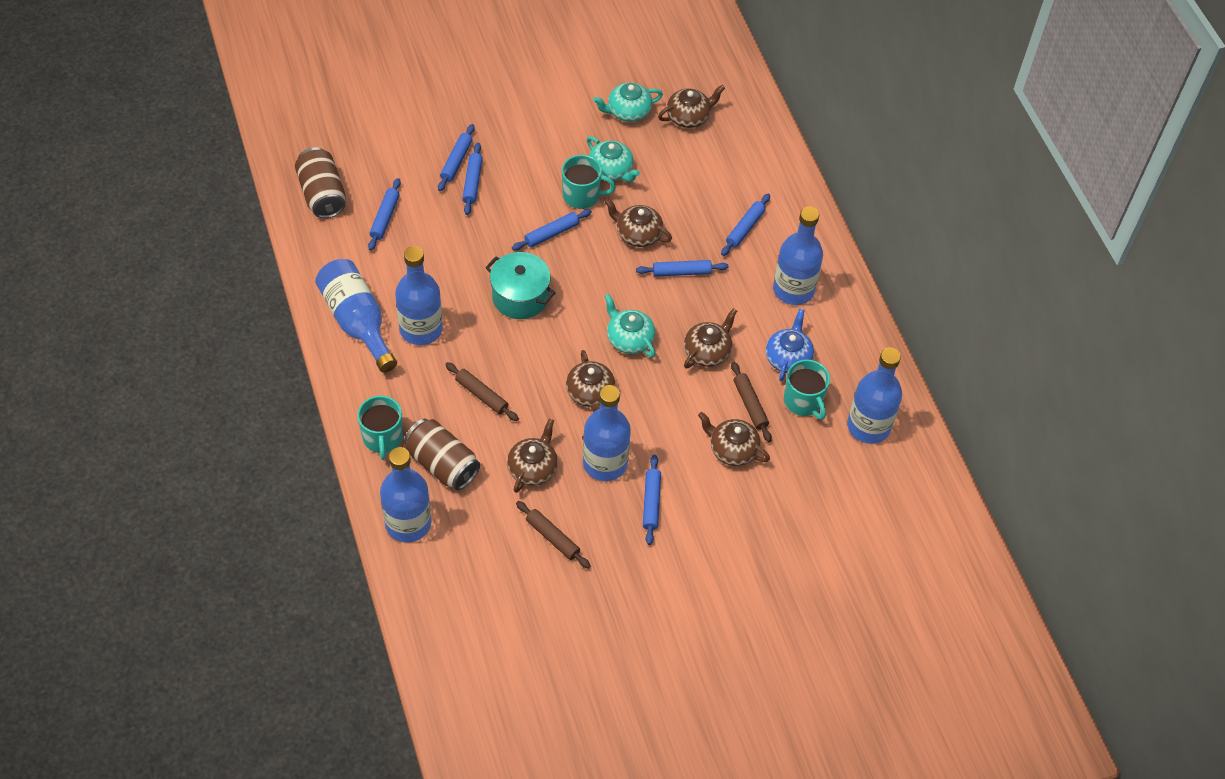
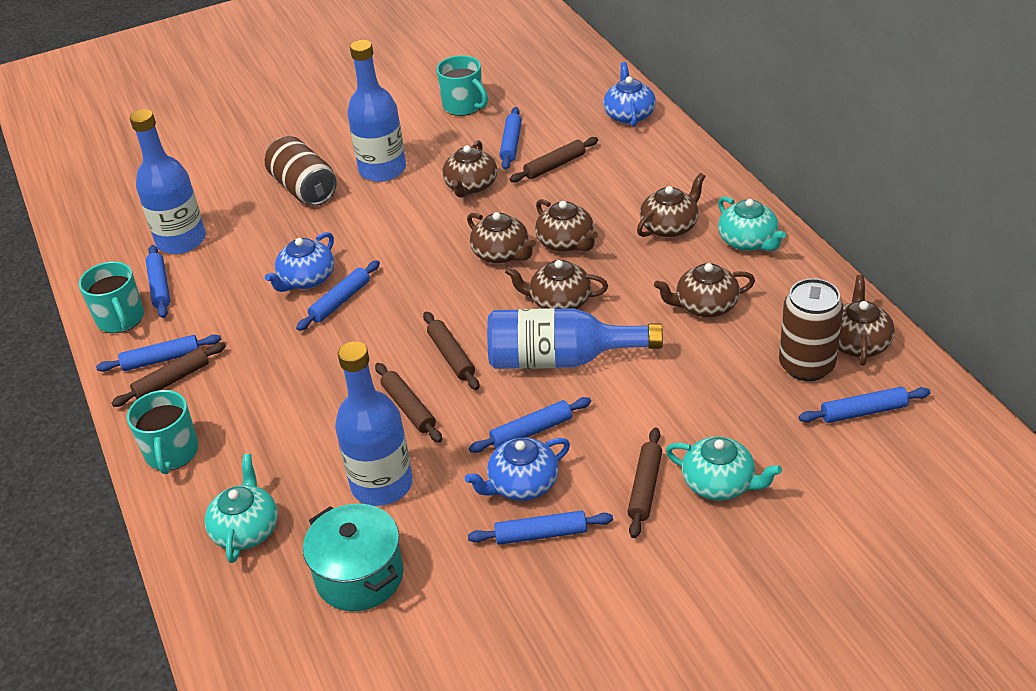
blue bottle: [315,259,397,373] [380,447,431,542] [395,246,443,345] [583,385,631,481] [773,206,823,305] [847,347,902,444] = 6 -> [130,109,206,254] [335,341,413,506] [348,40,406,182] [487,308,663,369] = 4
blue teapot: [766,309,814,381] = 1 -> [265,232,334,292] [465,438,570,501] [603,62,656,127] = 3
brown rolling pin: [445,362,519,421] [516,501,591,569] [731,362,772,442] = 3 -> [111,342,226,407] [375,363,442,443] [423,312,479,390] [510,137,598,182] [628,428,662,538] = 5
brown teapot: [507,419,558,493] [566,350,615,412] [604,198,672,247] [658,85,725,128] [684,308,737,368] [698,412,770,466] = 6 -> [442,140,497,198] [467,212,536,264] [505,260,608,309] [535,199,598,252] [637,173,706,238] [654,263,755,317] [838,275,895,366] = 7

